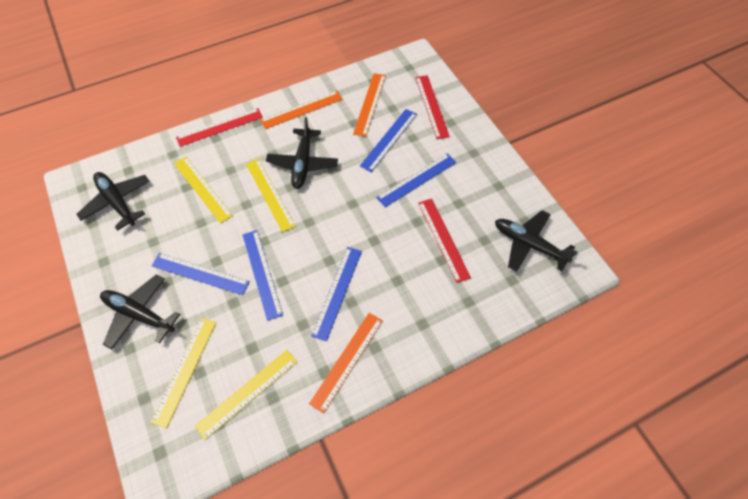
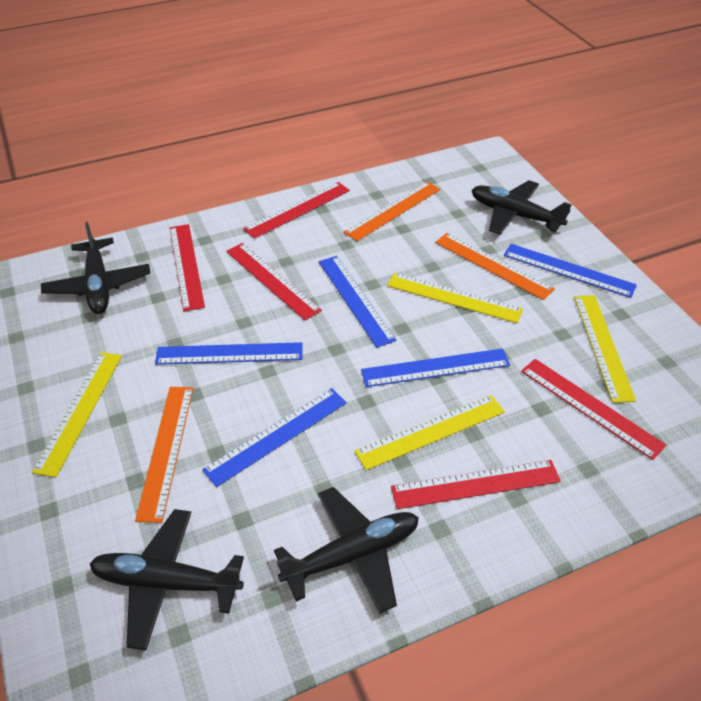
red ruler: [176,108,263,147] [415,75,450,139] [418,199,471,283] = 3 -> [170,224,205,311] [226,243,322,320] [243,182,350,239] [391,460,561,509] [521,359,666,460] = 5

